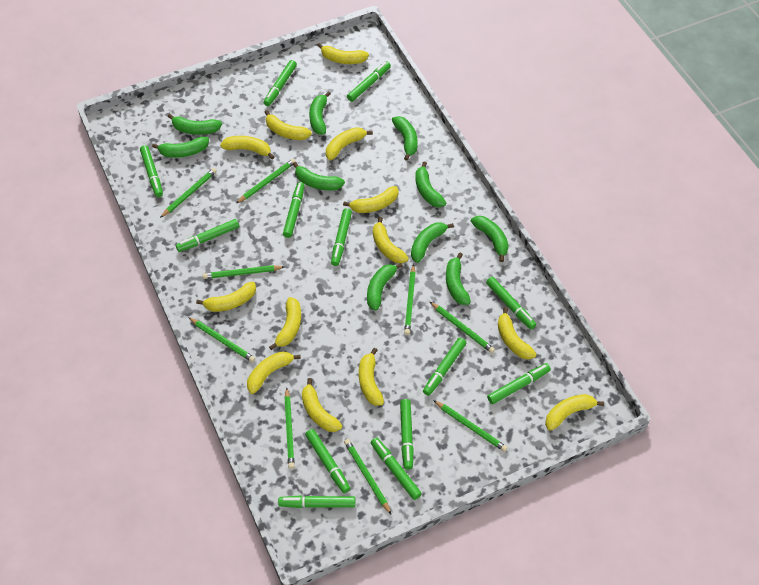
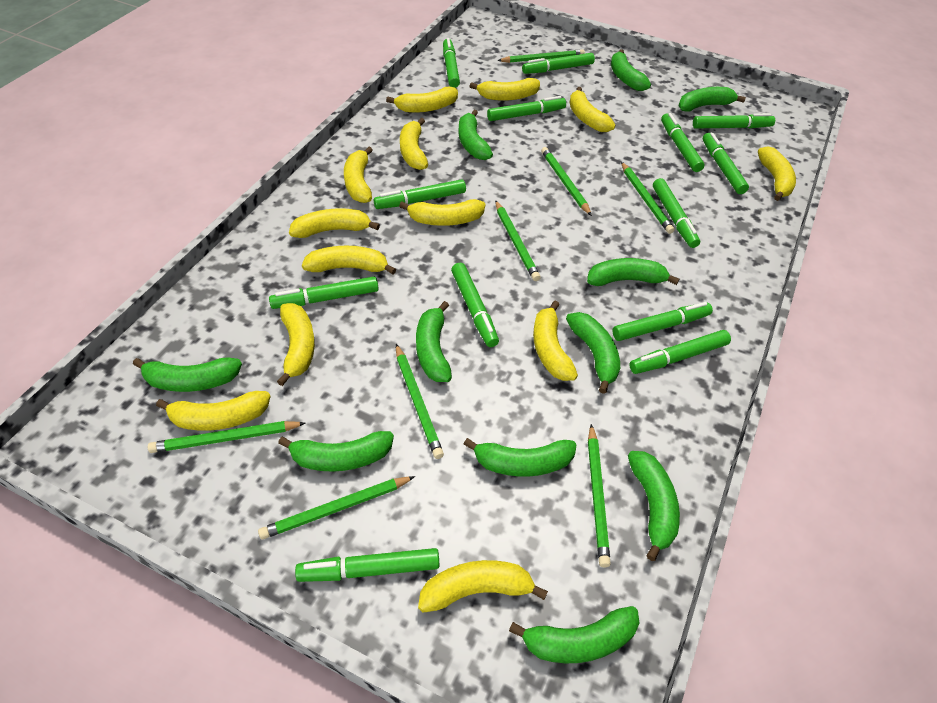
green banana: [152,137,209,158] [168,114,222,135] [293,162,345,190] [309,91,331,135] [367,263,403,311] [392,116,418,161] [411,222,454,263] [415,162,446,207] [446,253,471,305] [471,216,509,262] = 10 -> [133,357,242,392] [278,431,394,472] [416,301,452,382] [458,110,493,160] [463,438,577,477] [509,606,639,663] [566,312,620,394] [587,258,679,286] [611,49,651,91] [628,451,680,561] [679,87,746,112] = 11
green pencil: [160,168,217,218] [188,317,255,362] [203,265,284,279] [236,159,296,203] [284,387,295,469] [344,439,391,514] [404,264,416,335] [429,301,495,353] [433,400,508,452] = 9 -> [148,421,305,453] [258,476,415,539] [396,344,444,459] [495,200,541,281] [497,49,585,63] [541,147,592,216] [588,424,611,567] [621,162,675,234] = 8

